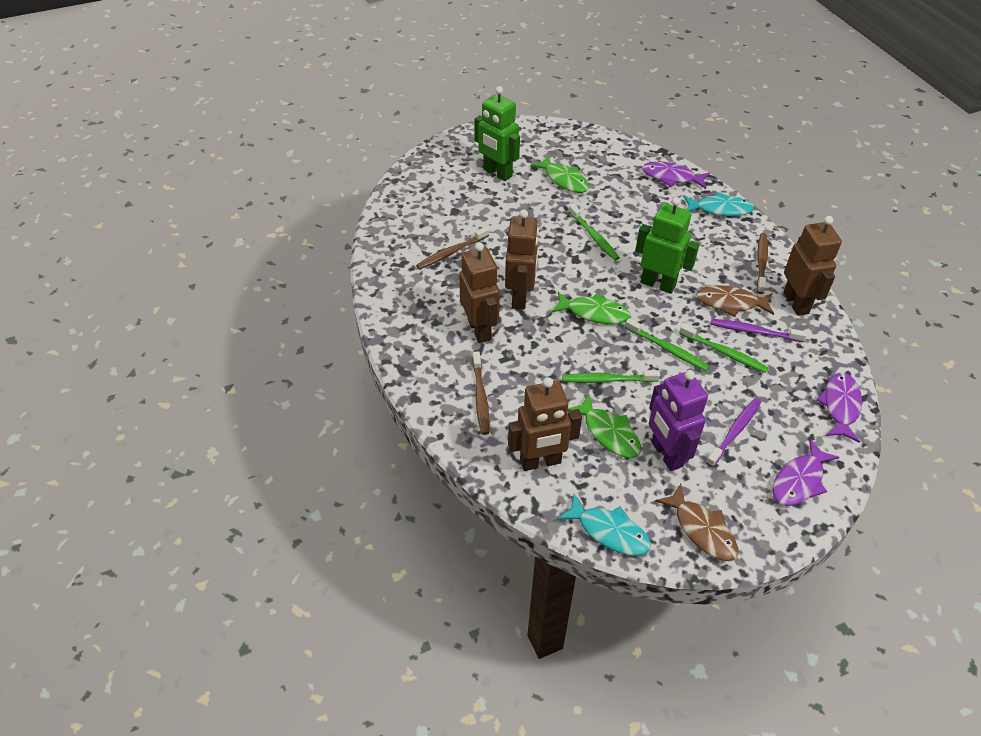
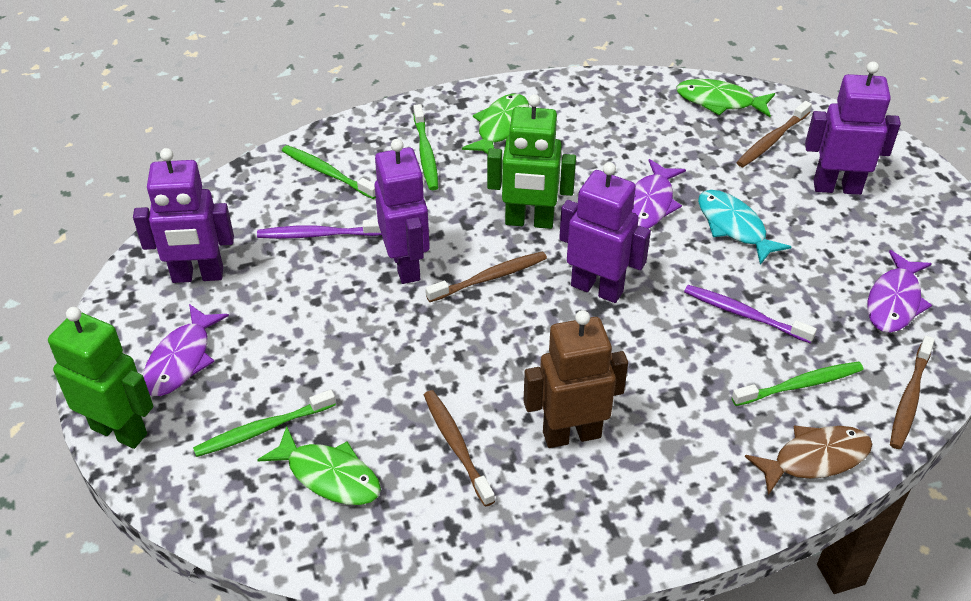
brown fish: [655,484,738,561] [696,285,774,317] = 2 -> [745,425,873,495] = 1
brown robot: [459,242,500,343] [505,209,539,309] [508,377,582,471] [783,216,842,316] = 4 -> [523,310,628,448] = 1
brown toothbrush: [416,227,489,270] [473,351,489,435] [757,233,768,294] = 3 -> [424,390,495,507] [425,251,547,302] [736,101,812,167] [890,335,935,449] = 4
purple robot: [649,370,708,471] = 1 -> [133,148,234,283] [375,139,430,284] [559,162,651,303] [805,61,901,195] = 4
turquoise fish: [557,494,651,556] [683,192,754,216] = 2 -> [698,190,791,265] = 1

